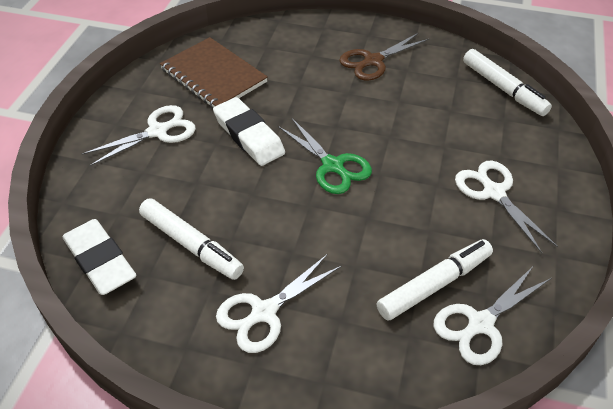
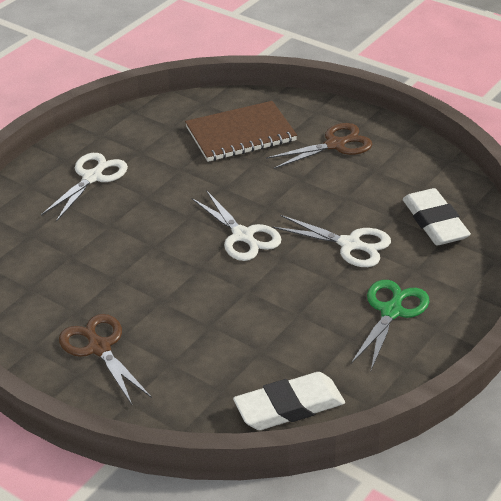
brown scissors: [339,33,429,81] = 1 -> [59,314,152,405] [266,123,372,169] = 2
white marker: [139,198,244,280] [377,239,493,321] [463,49,552,116] = 3 -> none = 0
white scissors: [82,105,196,167] [216,254,342,353] [434,267,551,365] [455,161,558,253] = 4 -> [41,153,128,222] [191,190,281,261] [273,215,391,267] = 3

